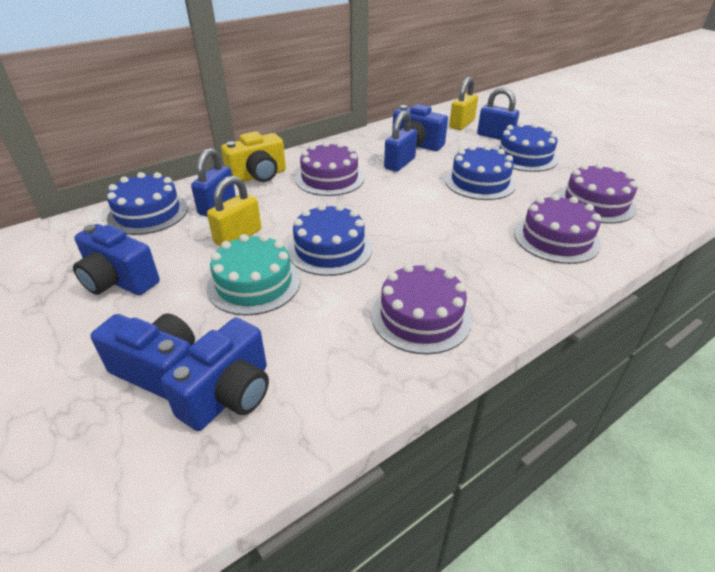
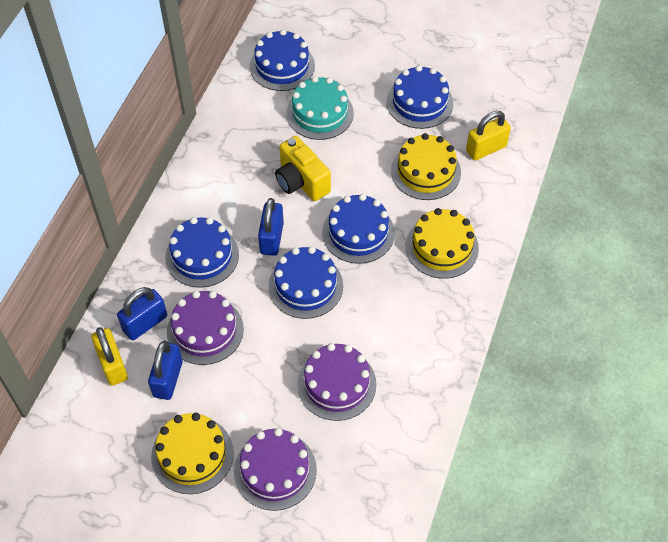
blue cake: [107,172,188,235] [287,204,372,276] [445,145,516,200] [494,122,559,172] = 4 -> [165,217,239,288] [250,29,315,91] [268,246,343,319] [322,194,395,264] [387,65,453,129] = 5
blue camera: [73,224,160,295] [90,314,195,400] [161,318,269,431] [392,104,448,151] = 4 -> none = 0
purple cake: [295,141,364,196] [371,263,472,354] [514,194,601,264] [557,163,638,224] = 4 -> [167,291,244,365] [234,428,317,511] [297,343,377,421] = 3
yellow cake: none = 0 -> [151,413,234,494] [391,133,461,200] [406,208,479,279] = 3

